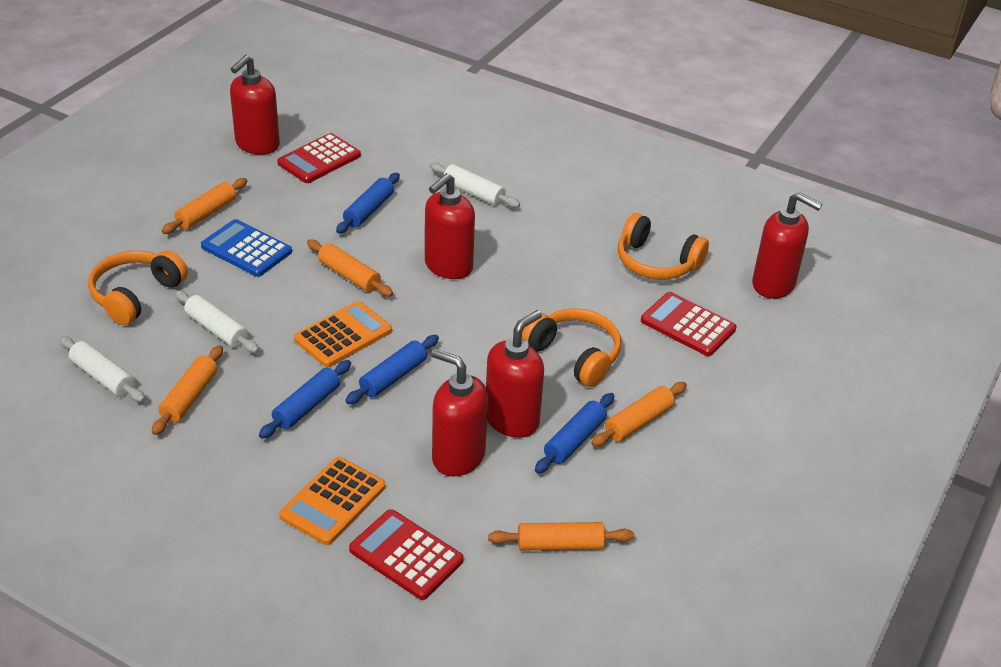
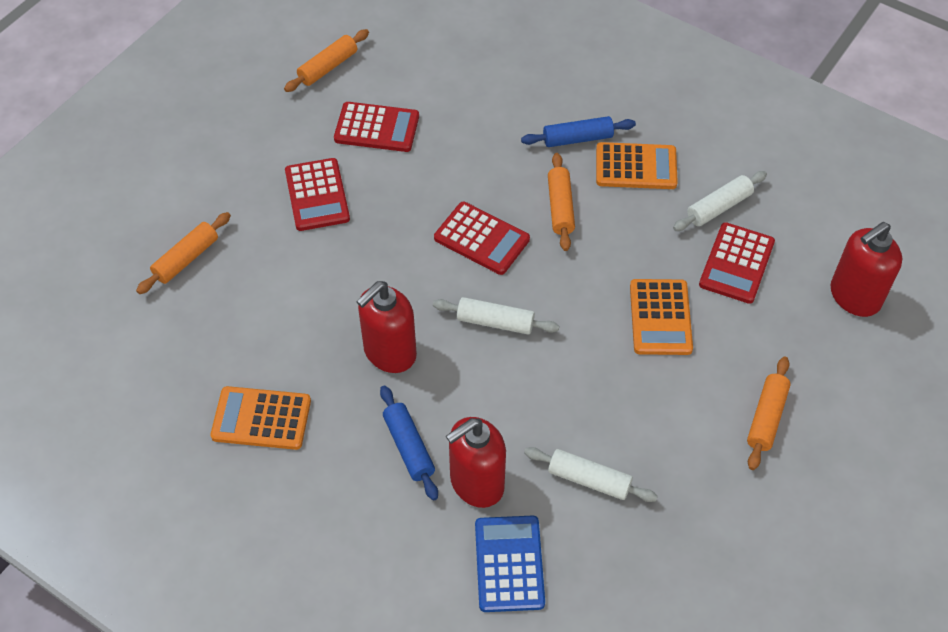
blue rolling pin: [259,360,351,439] [336,173,400,234] [345,335,439,404] [535,393,614,473] = 4 -> [380,385,438,501] [521,116,636,147] = 2
orange calculator: [279,457,386,545] [294,301,392,367] = 2 -> [210,386,311,450] [596,142,678,189] [630,279,693,355] = 3
orange headphones: [88,250,188,325] [522,308,621,387] [618,213,709,280] = 3 -> none = 0
orange rolling pin: [152,345,223,435] [162,178,247,234] [307,239,393,297] [488,522,634,551] [591,382,687,447] = 5 -> [136,212,231,294] [284,29,369,92] [548,153,575,251] [747,357,791,470] = 4
red calculator: [277,133,361,183] [349,509,464,600] [641,292,737,356] = 3 -> [285,158,350,231] [334,102,419,152] [434,202,530,275] [699,222,775,304] = 4
red soap dispenser: [230,55,280,155] [425,173,475,279] [431,349,488,477] [486,310,544,438] [752,192,822,299] = 5 -> [356,281,417,373] [446,417,506,508] [830,222,902,317] = 3

